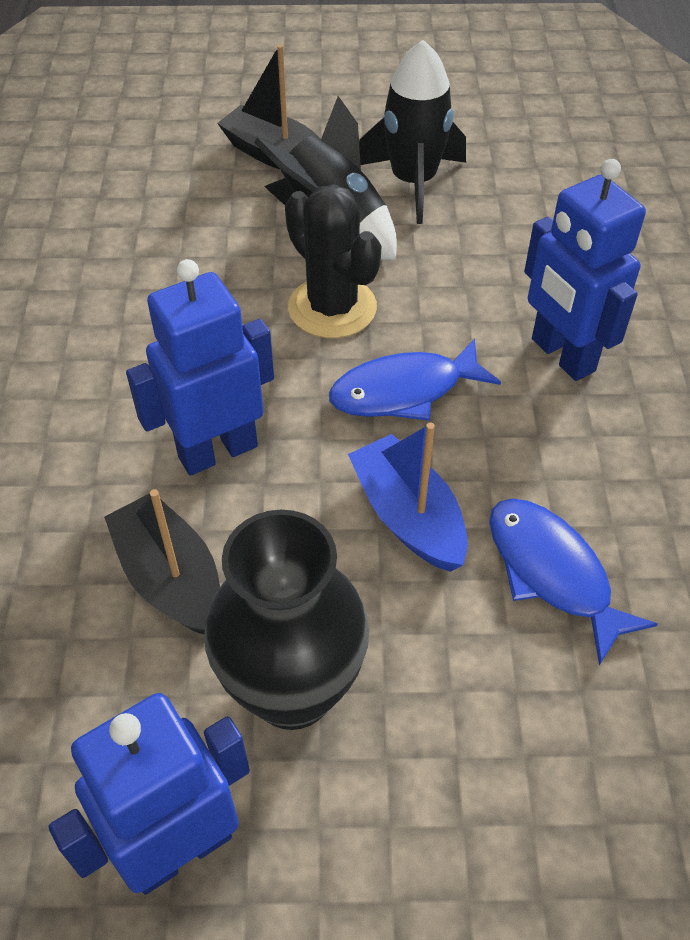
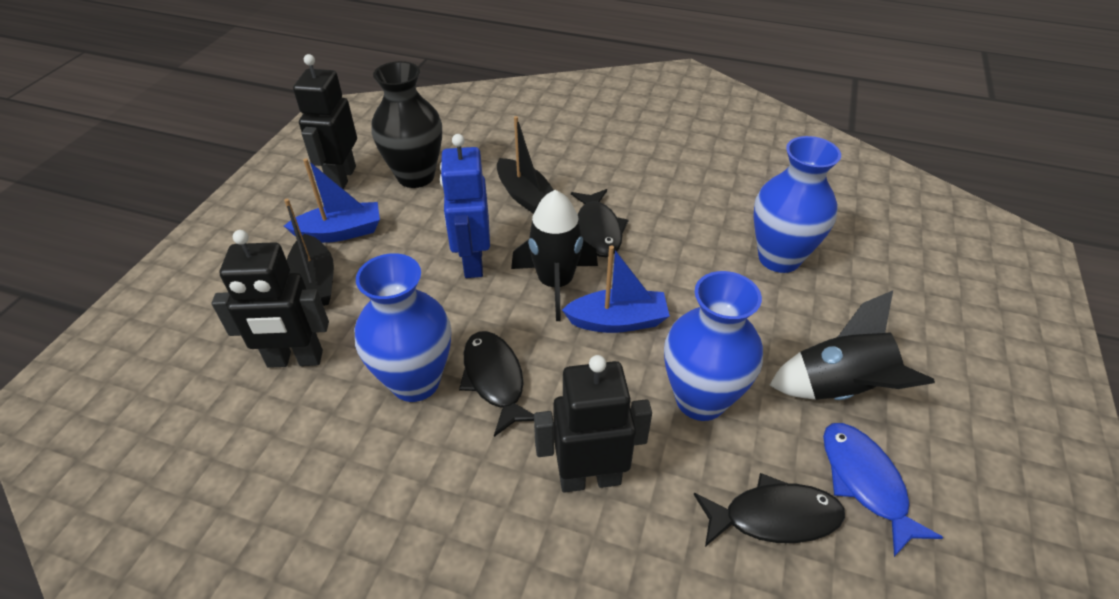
black cactus: [285,184,381,338] = 1 -> none = 0
black fish: none = 0 -> [459,331,534,437] [571,189,628,257] [694,473,845,547] = 3
black robot: none = 0 -> [212,230,329,368] [293,54,357,190] [534,355,652,493] = 3
blue boat: [348,423,468,572] = 1 -> [284,158,380,243] [562,245,670,333] = 2
blue fish: [329,338,501,421] [489,499,658,665] = 2 -> [823,423,943,557] = 1
blue robot: [49,693,250,895] [126,259,274,476] [524,159,646,381] = 3 -> [440,134,490,278] = 1
blue vase: none = 0 -> [355,253,451,402] [664,271,763,421] [753,136,841,273] = 3

